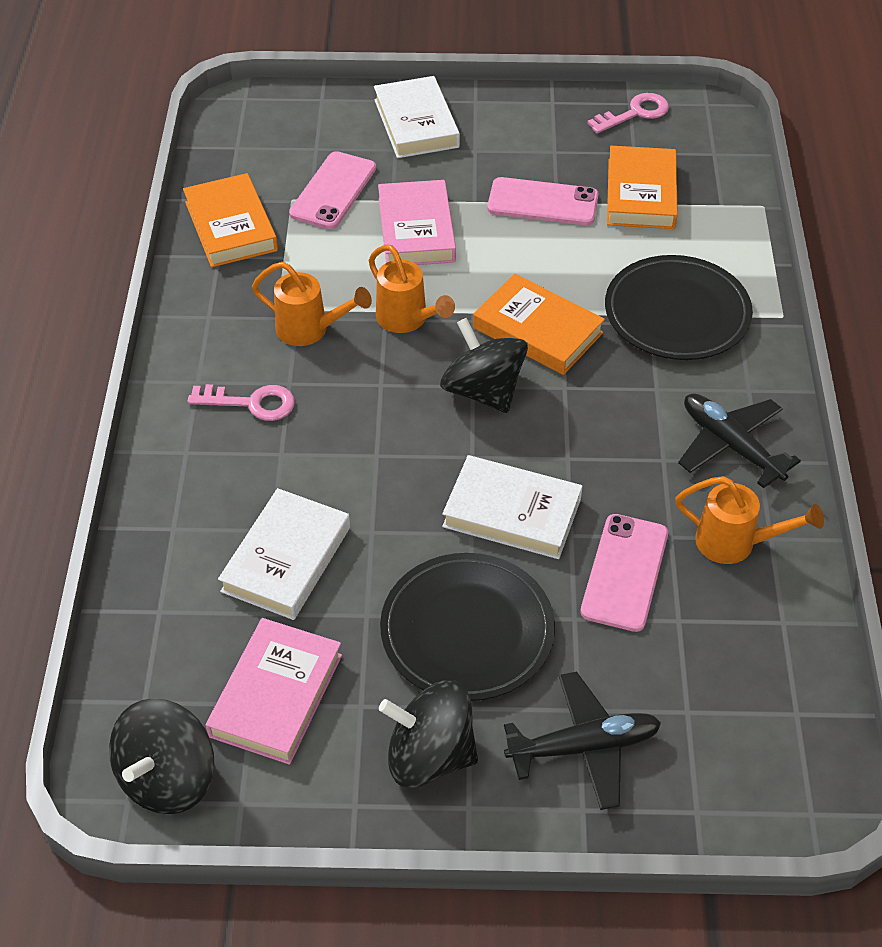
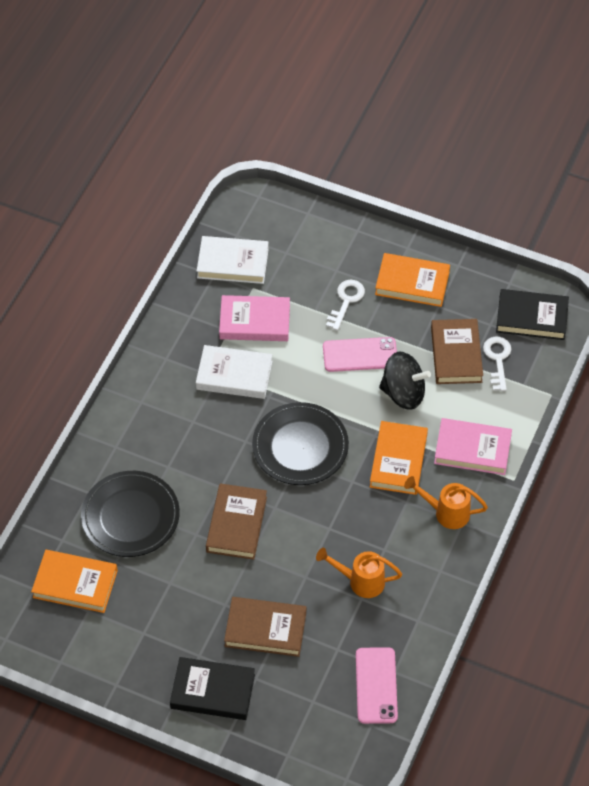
black book: none = 0 -> [170,657,255,720] [496,289,569,340] = 2
black plane: [504,672,661,810] [678,394,801,488] = 2 -> none = 0
black spinning top: [109,698,214,814] [379,680,478,788] [440,318,528,413] = 3 -> [379,352,431,410] = 1
brown book: none = 0 -> [206,483,267,560] [224,597,306,657] [431,319,483,384] = 3
orange watering can: [252,262,372,346] [369,244,455,333] [675,476,824,564] = 3 -> [316,548,402,598] [404,476,488,529] = 2
pink key: [187,384,295,421] [587,93,669,134] = 2 -> none = 0
pink phone: [289,151,376,229] [487,177,599,225] [580,514,668,632] = 3 -> [323,337,397,372] [356,647,398,724] = 2
white book: [218,488,350,620] [374,76,460,158] [442,455,583,559] = 3 -> [196,345,273,399] [197,236,269,284] = 2
white key: none = 0 -> [326,280,365,331] [483,336,511,391] = 2

